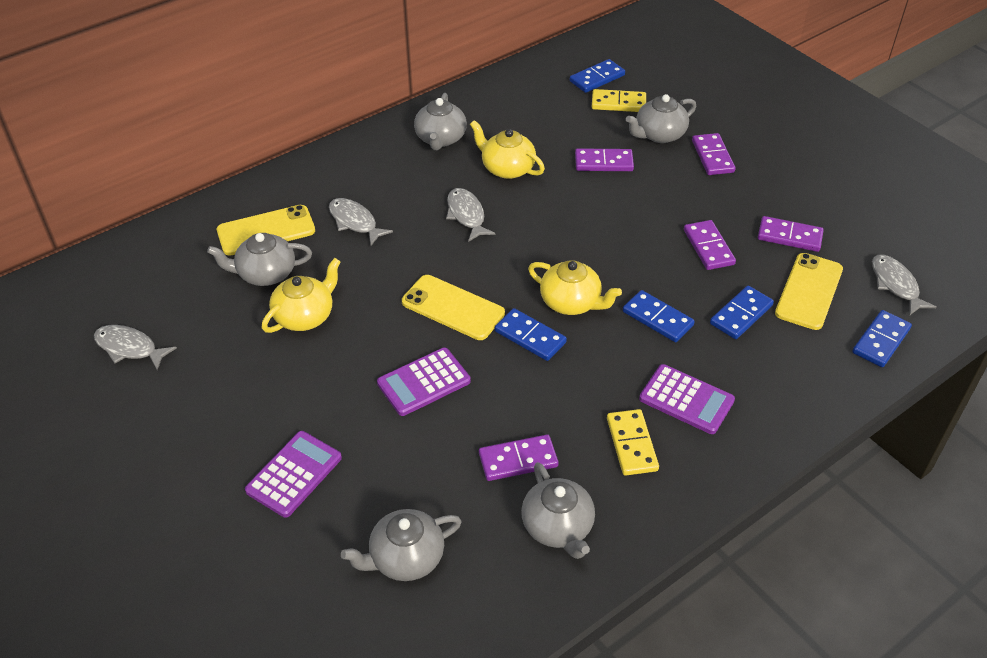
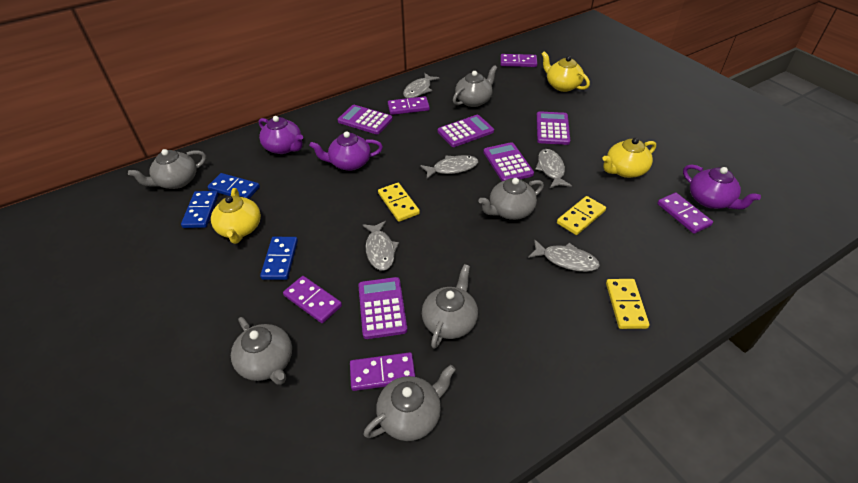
blue domino: [495,308,567,361] [570,59,625,93] [623,290,695,342] [710,285,774,339] [853,310,912,367] = 5 -> [181,191,219,228] [207,173,260,199] [260,237,298,280] = 3
grey fish: [94,325,177,370] [329,198,393,246] [446,188,496,242] [872,255,937,316] = 4 -> [362,221,399,271] [403,73,440,98] [420,155,478,179] [528,239,600,272] [535,149,572,188] = 5
grey teapot: [207,233,312,286] [341,509,462,581] [414,93,467,150] [521,462,595,559] [626,94,696,143] = 5 -> [128,149,206,189] [231,317,292,385] [364,365,456,441] [422,264,478,349] [453,65,497,107] [478,178,544,220] = 6
purple calculator: [245,431,342,518] [377,348,471,416] [639,364,735,434] = 3 -> [338,105,393,134] [358,277,407,339] [438,115,494,147] [483,142,534,181] [536,111,570,145] = 5
purple teapot: none = 0 -> [259,116,303,154] [309,131,383,171] [683,164,761,210] = 3
yellow domino: [592,89,646,112] [607,409,659,476] = 2 -> [378,183,420,222] [557,196,606,235] [606,279,649,329] = 3
yellow phone: [217,205,315,256] [402,275,505,340] [775,253,843,330] = 3 -> none = 0

